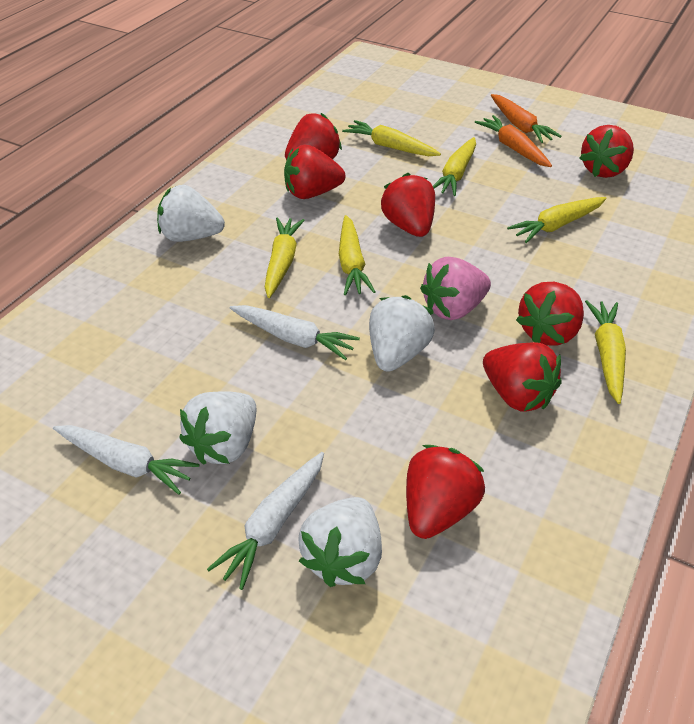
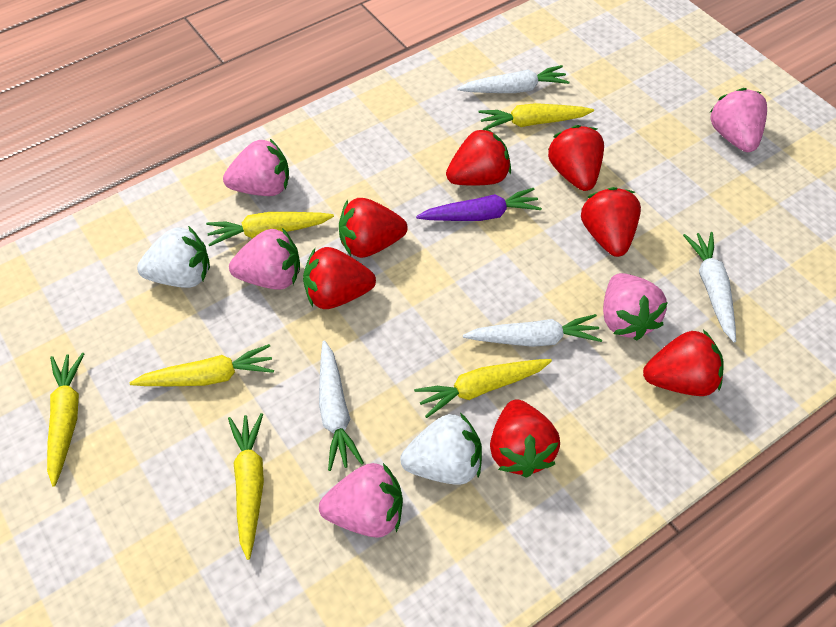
orange carrot: [475,115,552,167] [491,94,561,143] = 2 -> none = 0
pink strawberry: [420,257,491,320] = 1 -> [223,139,289,196] [229,228,300,290] [319,463,403,538] [603,273,668,341] [709,88,767,152] = 5
purple carrot: none = 0 -> [416,188,542,221] = 1
white carrot: [53,425,200,495] [207,452,324,590] [230,305,360,360] = 3 -> [319,340,364,471] [457,65,570,93] [463,314,602,347] [683,232,736,343] = 4
white strawberry: [157,185,225,242] [179,391,256,465] [298,497,382,587] [369,295,435,372] = 4 -> [137,226,210,288] [400,413,482,485] = 2

